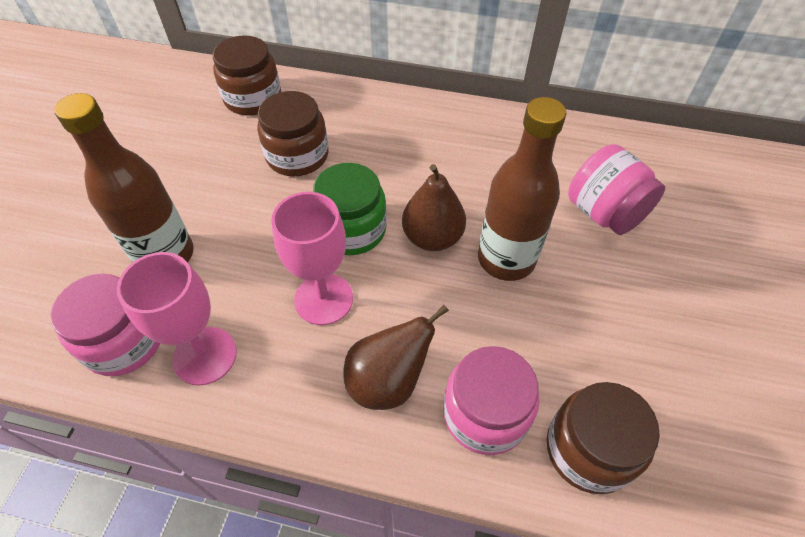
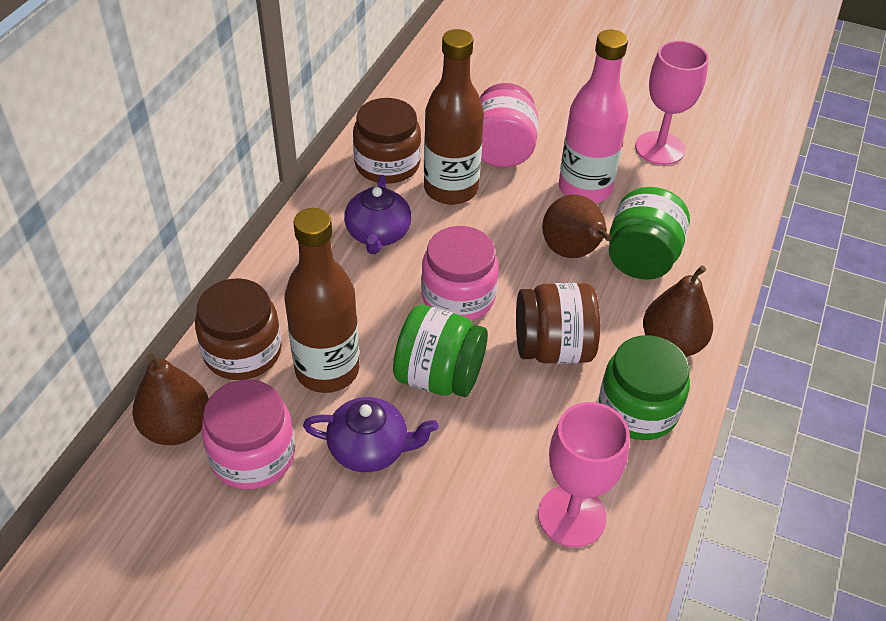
brown pear: [343,305,449,410] [402,164,466,251] = 2 -> [132,354,209,445] [542,195,612,258] [643,265,713,357] = 3
green jar: [313,163,387,255] = 1 -> [393,305,488,397] [599,335,690,440] [609,187,690,280] = 3
pink bottle: none = 0 -> [559,30,628,203] = 1
purple teapot: none = 0 -> [303,397,438,472] [344,175,411,254] = 2

